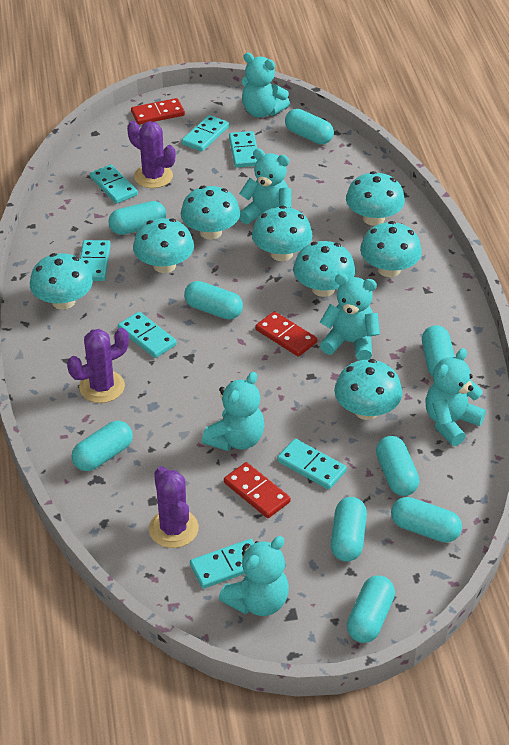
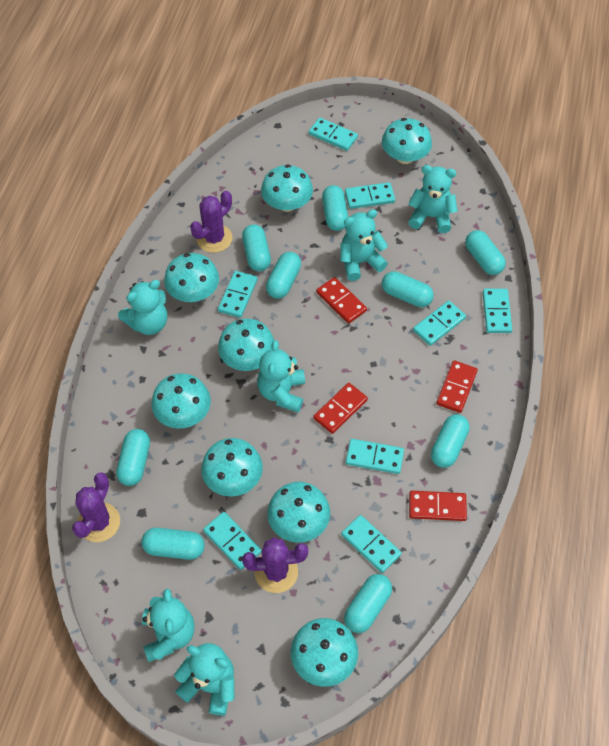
red domino: [131,98,185,125] [224,462,291,518] [255,311,317,357] = 3 -> [313,383,368,434] [316,277,367,323] [409,491,467,521] [436,361,478,413] = 4
turquoise domino: [80,240,111,281] [90,164,138,204] [118,312,177,358] [182,115,229,152] [190,539,254,589] [229,131,257,167] [277,439,347,490] = 7 -> [203,512,261,570] [218,271,258,318] [309,118,358,151] [341,515,402,573] [345,182,395,209] [346,439,404,474] [413,301,466,346] [482,288,512,333] = 8

